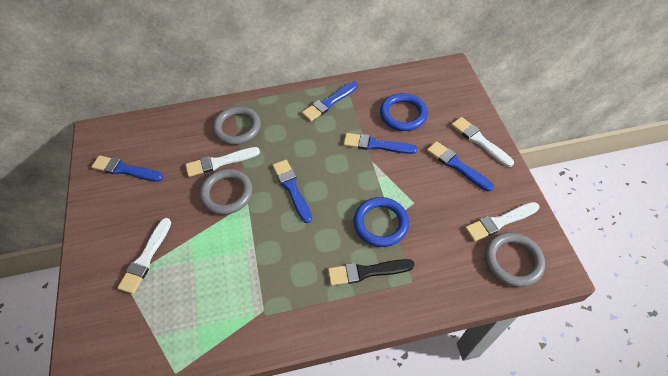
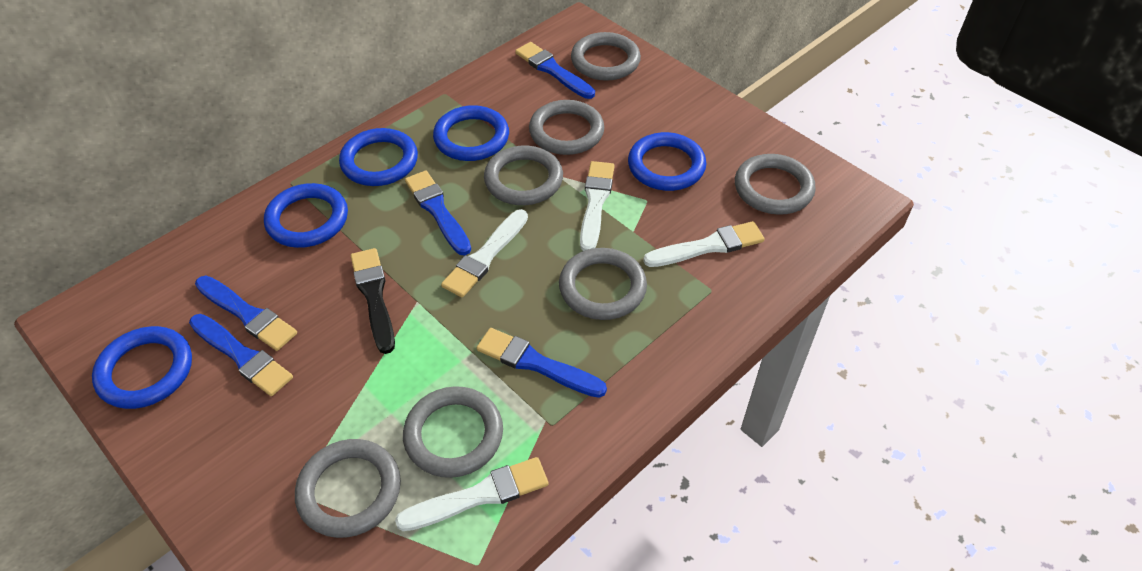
blue ring: [353,197,409,247] [380,93,428,131] = 2 -> [92,326,192,409] [264,183,348,248] [339,128,418,186] [433,105,509,161] [628,132,706,191] = 5
grey ring: [200,169,253,215] [213,106,261,145] [485,232,545,287] = 3 -> [295,439,401,538] [403,386,503,478] [484,145,563,205] [529,100,604,155] [559,248,647,320] [571,32,641,81] [735,154,816,215] = 7

